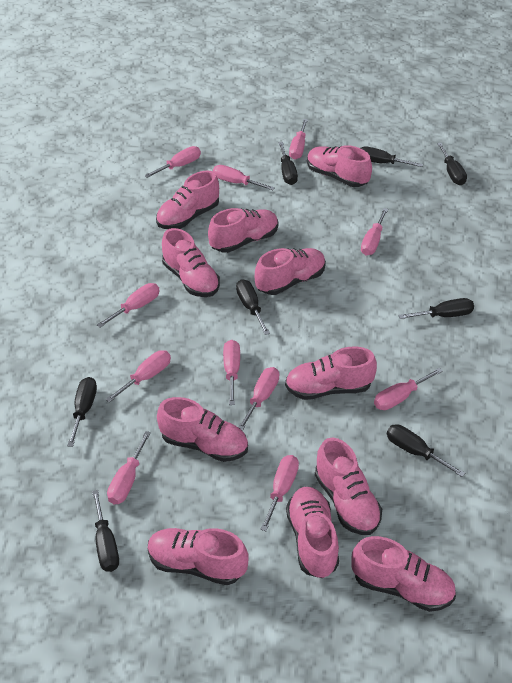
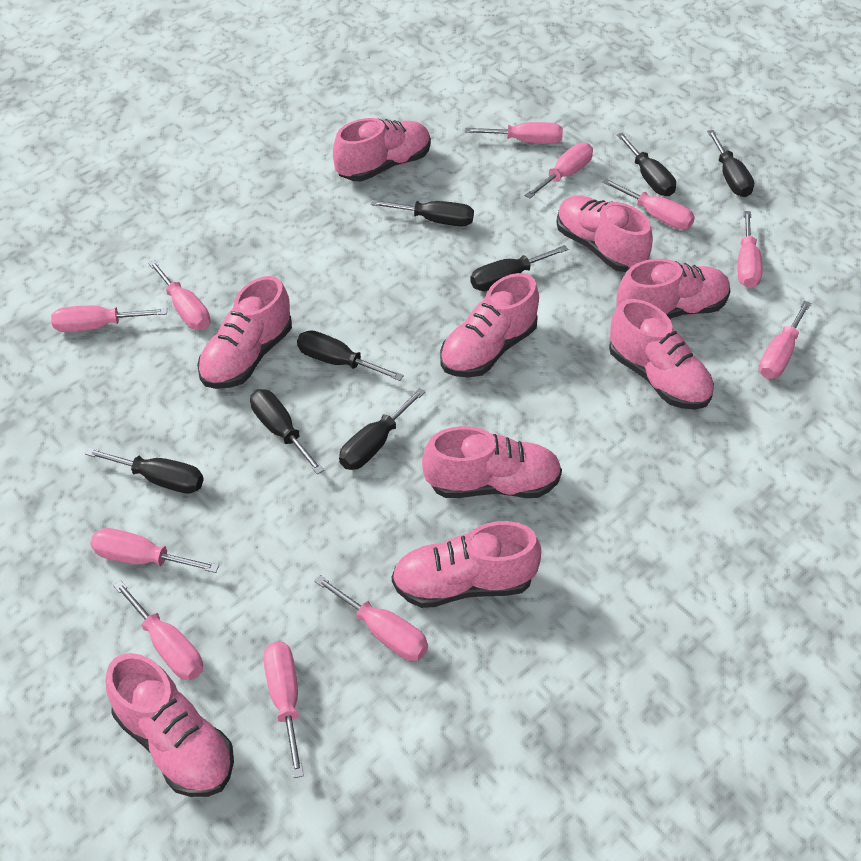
pink shoe: [148,528,249,585] [156,170,219,229] [157,397,248,462] [162,228,220,297] [208,208,278,253] [255,248,326,295] [285,346,377,400] [286,487,339,578] [307,145,372,187] [315,438,382,535] [351,536,456,612] = 11 -> [105,653,234,797] [197,276,292,389] [333,118,431,181] [392,521,541,608] [422,426,562,498] [440,273,539,377] [556,196,653,272] [609,299,714,409] [616,259,730,319] = 9

